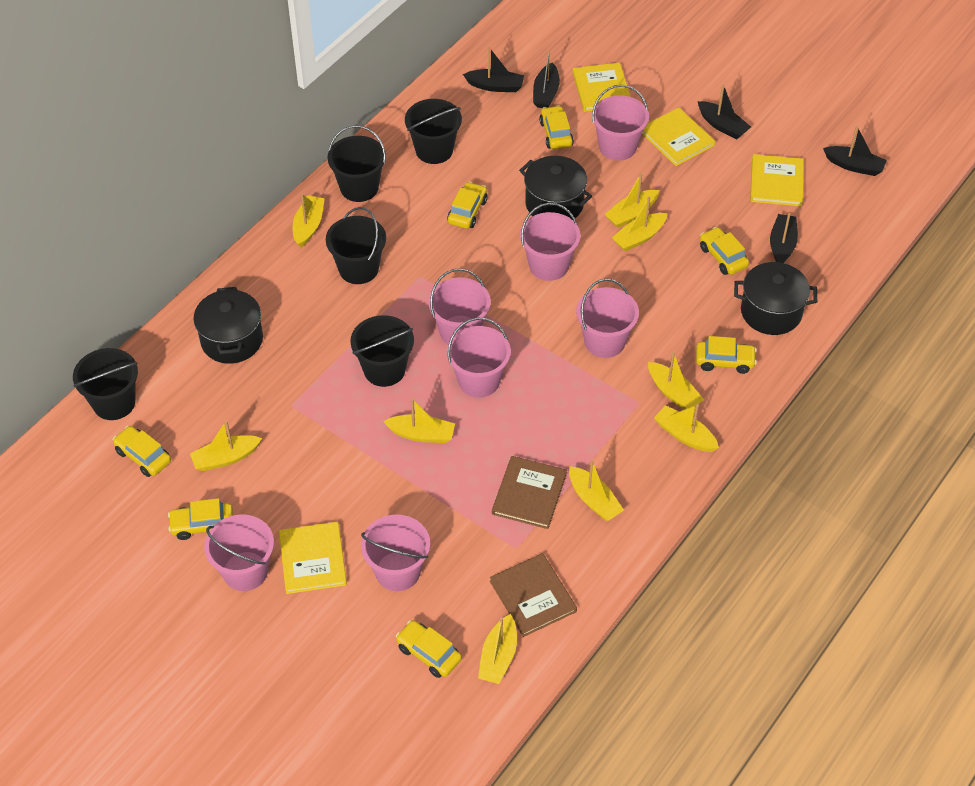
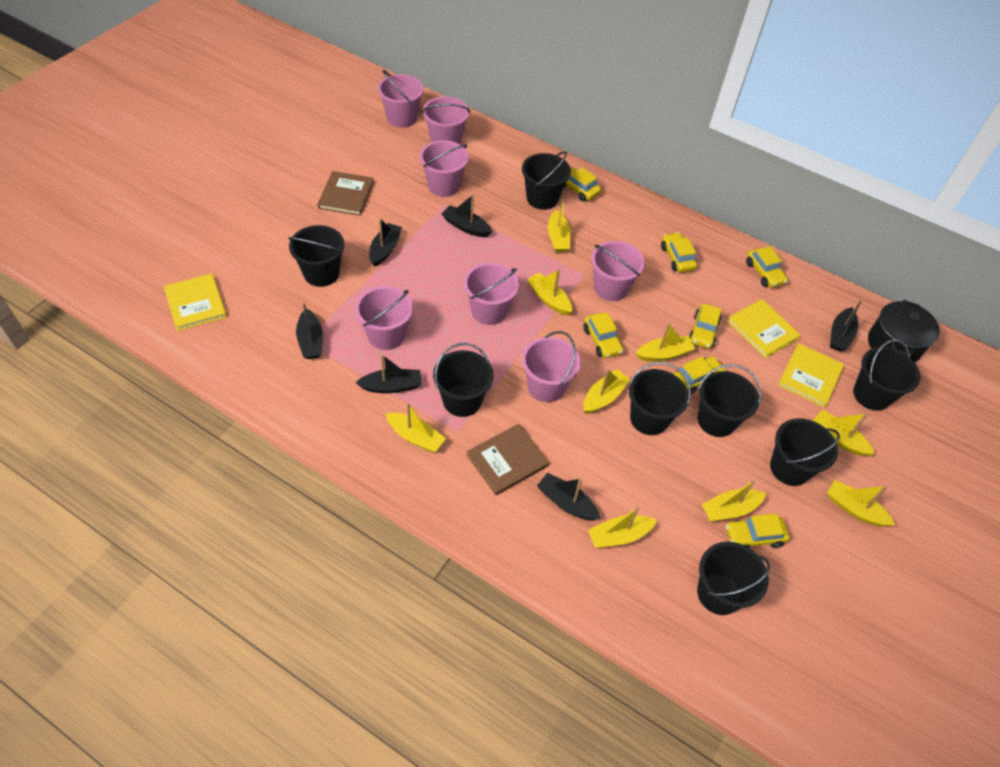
black boat: [463,47,524,92] [533,50,560,108] [698,84,751,139] [770,213,798,263] [823,126,887,176] = 5 -> [296,302,323,359] [355,354,421,393] [369,218,402,266] [441,194,492,237] [537,473,600,520] [830,298,863,352] = 6
black bucket: [73,348,138,420] [326,207,386,284] [327,125,386,202] [350,315,414,387] [405,99,462,164] = 5 -> [289,225,344,287] [433,343,494,417] [522,151,571,210] [629,362,691,435] [697,542,770,615] [698,364,762,437] [770,418,840,486] [853,339,920,411] = 8
black pot: [193,287,263,364] [519,156,592,220] [734,262,817,335] = 3 -> [868,300,940,362] = 1
yellow book: [279,522,347,594] [573,63,631,112] [642,107,715,166] [750,154,804,206] = 4 -> [164,273,227,331] [727,299,801,358] [778,343,844,407] = 3

